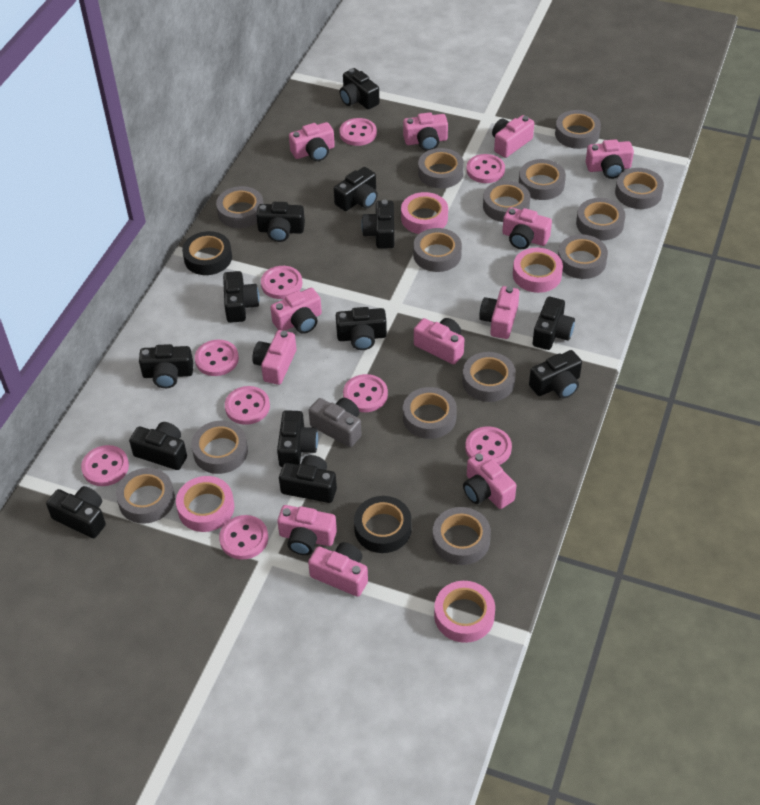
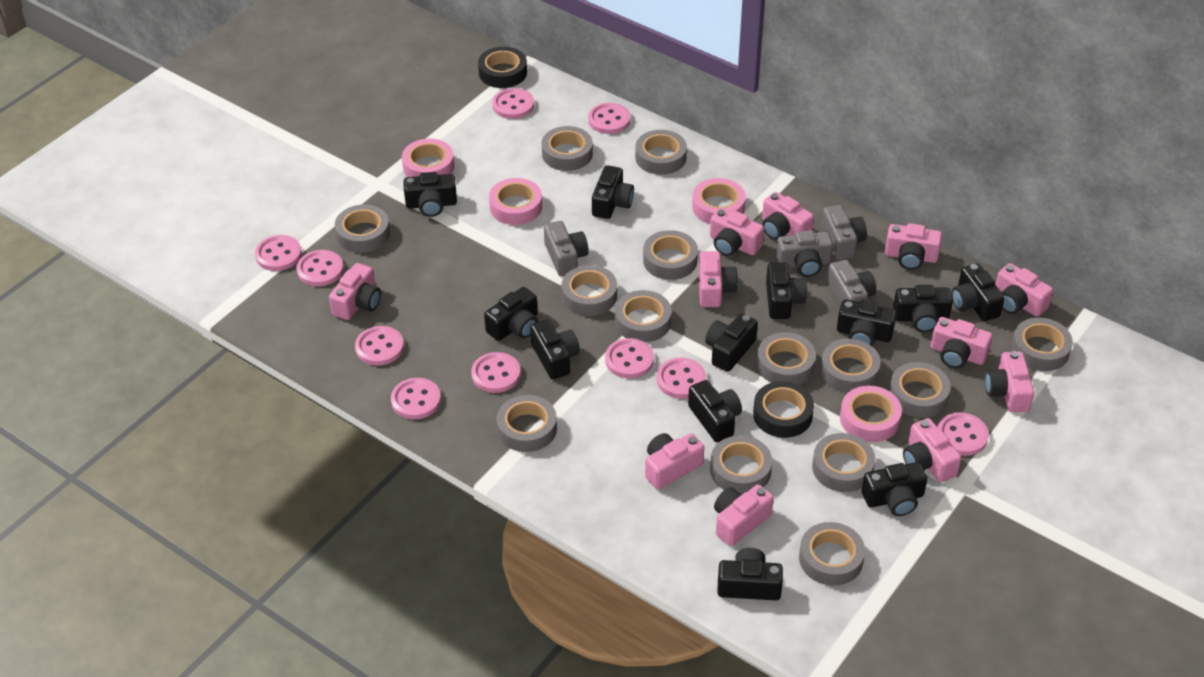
black camera: [46,486,106,538] [129,422,187,470] [139,344,193,388] [223,271,259,323] [256,202,305,242] [277,410,318,467] [279,455,337,503] [334,167,378,211] [336,307,387,350] [340,68,379,109] [361,200,394,248] [529,350,582,399] [533,297,575,350] = 13 -> [403,172,457,217] [484,287,538,341] [530,320,580,379] [592,165,634,219] [688,380,742,442] [705,313,758,372] [717,548,783,600] [766,263,807,319] [837,300,897,346] [862,462,928,516] [893,285,953,332] [952,263,1005,321] = 12
grey camera: [309,398,362,447] = 1 -> [544,221,589,276] [776,230,833,277] [821,205,867,260] [827,260,876,306] = 4
pink button: [81,445,129,486] [195,340,239,376] [219,515,268,560] [225,386,270,425] [261,266,302,299] [339,118,377,146] [343,374,388,412] [465,426,512,465] [466,154,505,183] = 9 -> [255,235,302,271] [296,250,344,287] [355,326,404,366] [391,378,441,419] [471,352,521,393] [492,88,534,119] [588,103,630,134] [605,338,654,378] [657,358,706,399] [938,412,989,456] = 10
pink camera: [252,330,296,385] [270,288,322,334] [277,505,337,555] [289,122,335,161] [308,542,368,597] [403,112,448,151] [414,318,464,364] [463,451,516,509] [479,286,520,339] [492,115,534,158] [502,207,552,249] [586,139,634,179] = 12 -> [329,263,381,320] [645,433,704,490] [699,251,738,307] [710,208,764,256] [714,484,774,546] [762,192,814,240] [885,223,942,270] [903,418,961,482] [931,317,993,369] [985,351,1034,412] [995,263,1053,317] = 11

